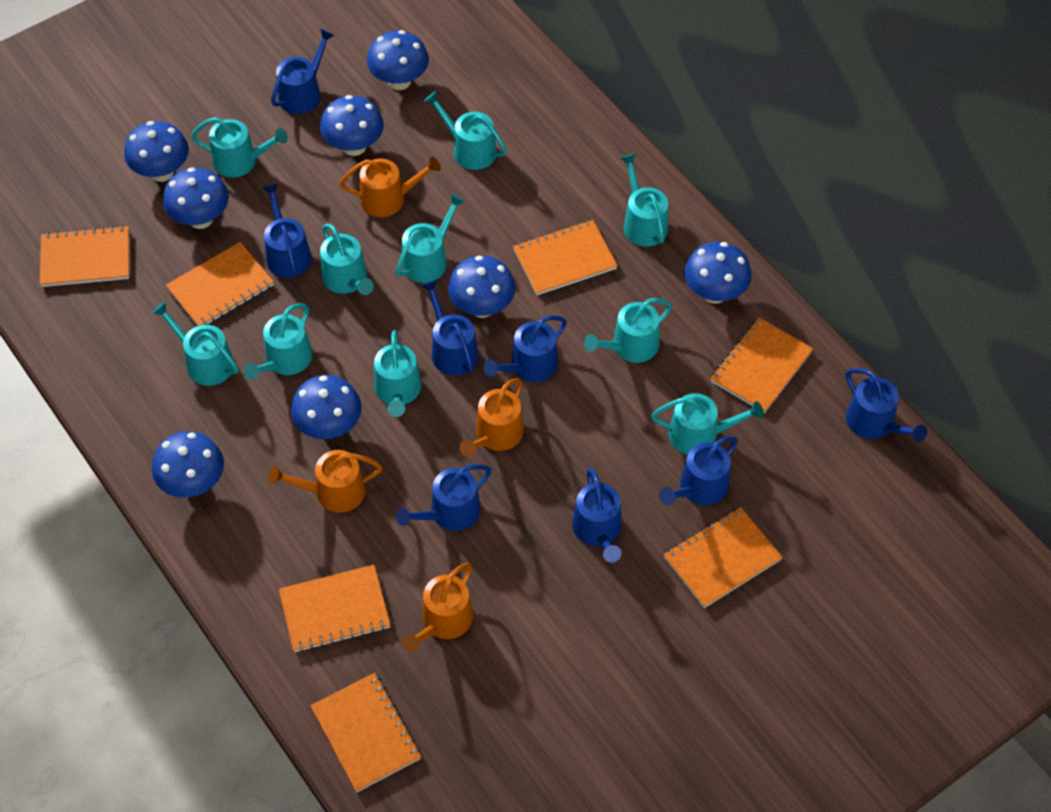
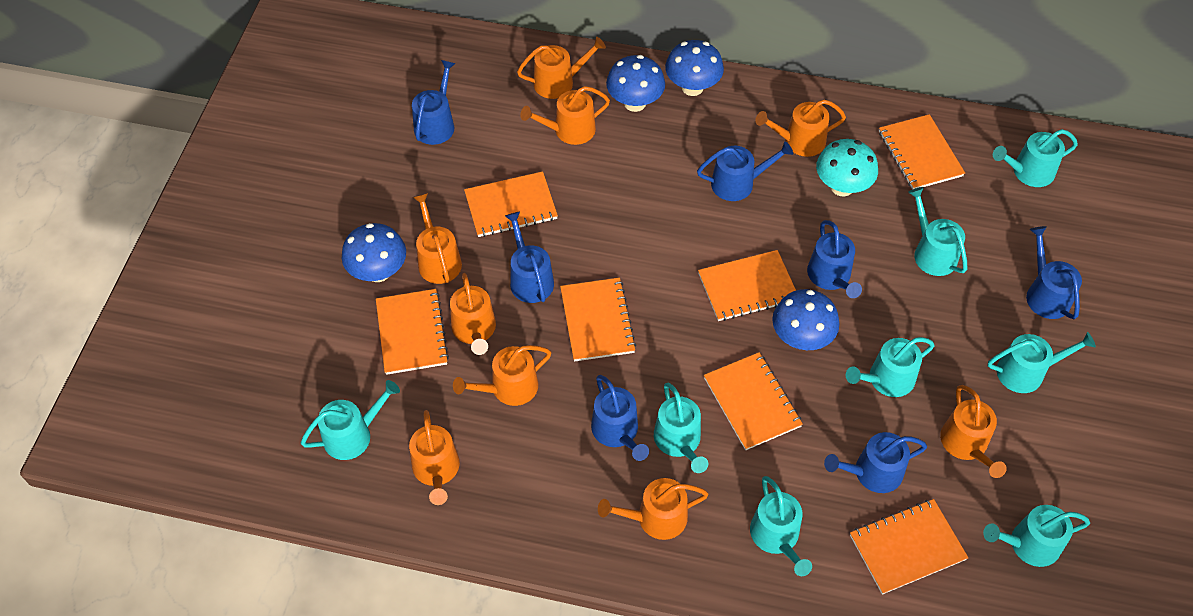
blue mushroom: [124,121,189,182] [152,431,224,498] [163,167,229,229] [291,375,362,439] [320,95,384,156] [367,30,429,90] [448,256,515,318] [684,242,751,304] = 8 -> [342,223,406,282] [606,55,665,112] [665,40,724,96] [772,289,839,350] = 4
blue watering can: [262,184,311,278] [271,29,335,114] [396,464,492,531] [421,280,478,376] [484,316,567,382] [572,468,622,563] [659,436,738,505] [846,368,927,442] = 8 -> [412,60,456,145] [505,212,554,303] [591,375,649,461] [697,141,793,201] [807,220,862,298] [824,432,927,493] [1026,226,1082,319] = 7
orange watering can: [269,450,382,513] [340,157,441,217] [402,563,473,652] [460,378,524,457] = 4 -> [409,410,460,505] [413,193,462,284] [450,273,496,355] [453,345,551,406] [517,37,606,99] [520,86,610,145] [598,478,708,540] [755,100,846,157] [940,385,1007,478] = 9
turquoise mushroom: none = 0 -> [816,139,878,197] = 1
turquoise watering can: [152,302,239,386] [191,117,288,178] [243,304,312,380] [320,223,374,295] [374,330,421,417] [396,194,465,283] [424,91,507,170] [584,298,672,363] [621,154,668,247] [651,393,764,455] = 10 -> [301,380,400,460] [654,383,708,473] [750,476,812,576] [846,337,935,397] [908,187,967,276] [983,505,1090,567] [987,332,1096,393] [993,129,1078,187] = 8

